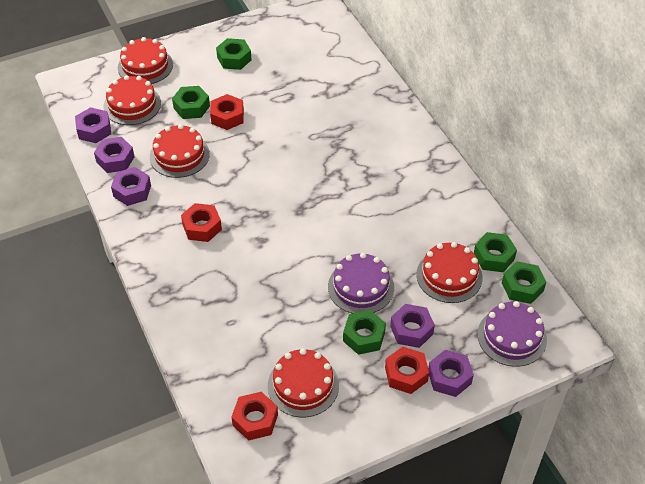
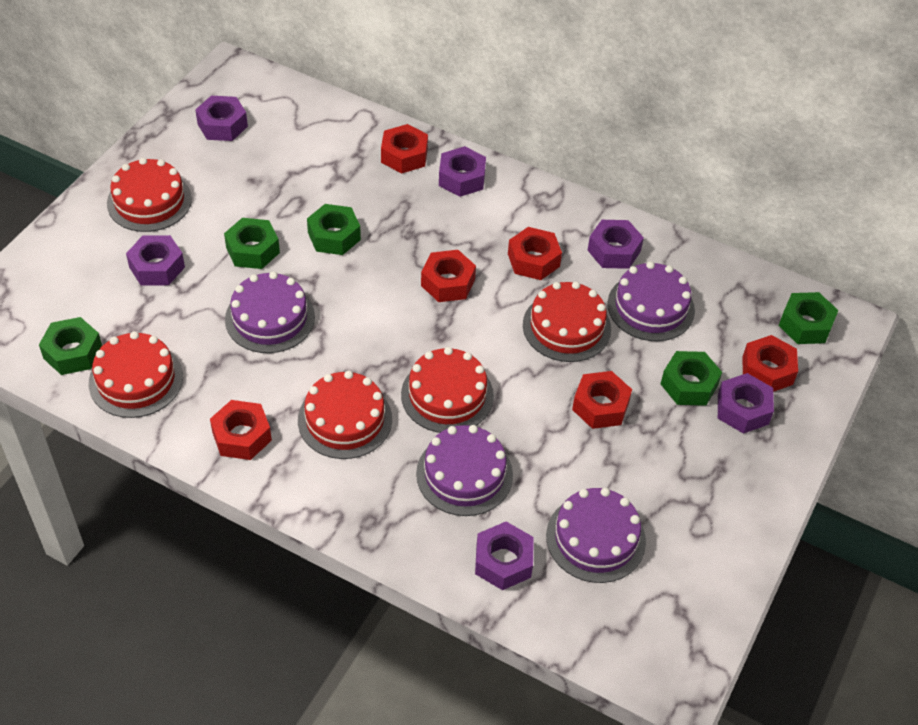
purple cake: [328,253,394,314] [477,301,547,367] = 2 -> [225,271,315,353] [416,425,513,516] [546,488,646,583] [607,261,695,341] = 4
purple nut: [75,107,111,143] [94,137,135,173] [111,167,151,206] [390,304,435,348] [428,350,474,397] = 5 -> [126,235,185,286] [195,96,248,141] [439,146,486,197] [475,522,534,590] [587,220,644,269] [718,373,774,434] = 6
red nut: [181,203,222,242] [210,94,244,130] [231,392,278,441] [385,347,429,394] = 4 -> [210,400,272,460] [381,124,428,174] [421,250,476,302] [508,227,562,280] [572,371,632,429] [742,335,798,392] = 6

